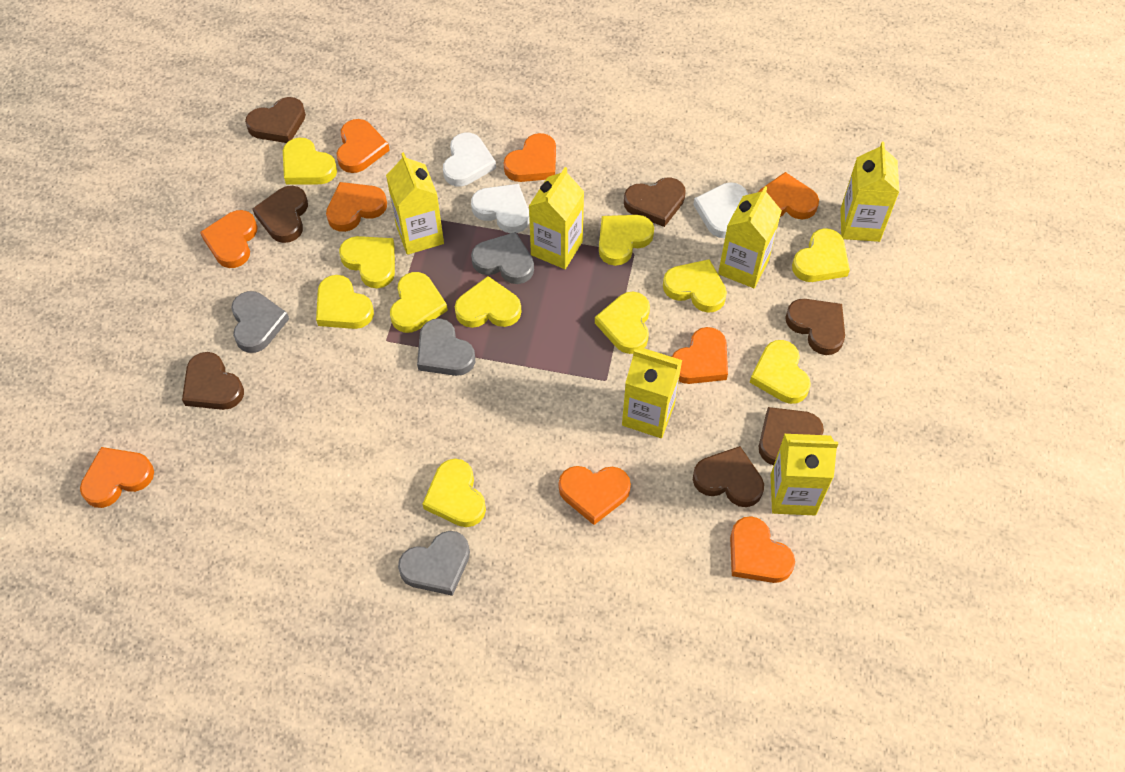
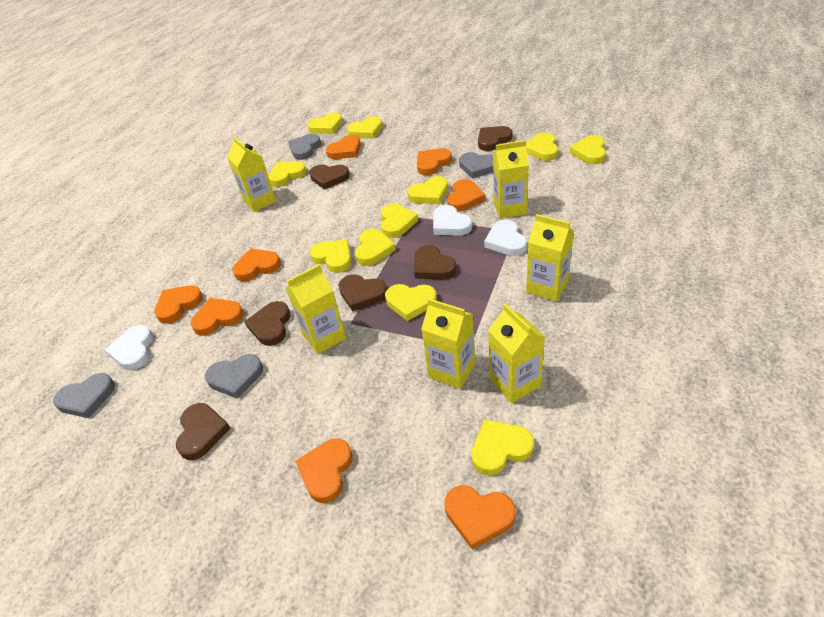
brown heart: [182,352,244,410] [245,97,306,143] [252,186,308,243] [624,178,686,227] [693,446,764,507] [759,407,824,465] [785,299,845,355] = 7 -> [176,403,230,460] [244,301,290,346] [309,165,350,190] [338,275,387,311] [414,245,456,279] [478,126,513,151] = 6
orange heart: [80,447,154,508] [200,210,257,268] [326,182,387,232] [337,119,390,173] [504,133,556,182] [559,466,631,525] [672,327,728,384] [730,516,795,583] [759,172,819,220] = 9 -> [154,285,203,324] [191,298,244,336] [232,248,281,281] [295,438,353,503] [326,135,361,159] [417,148,452,175] [445,486,516,550] [447,179,485,212] = 8

